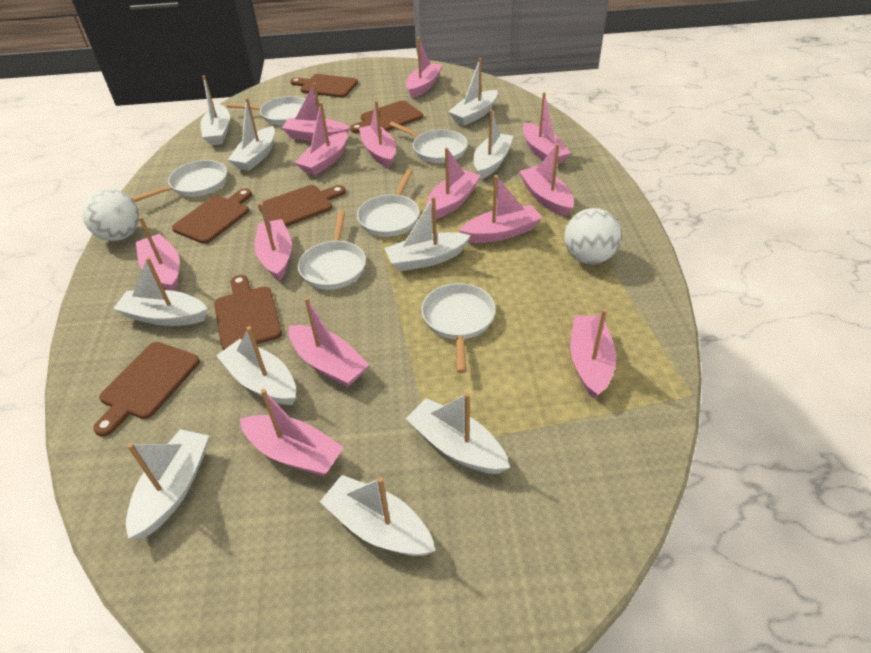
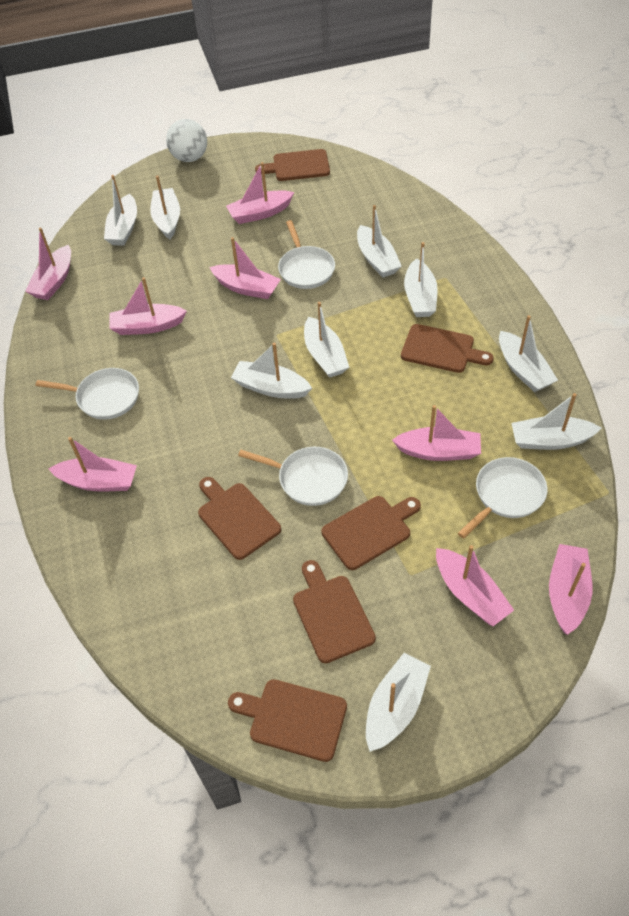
pink boat: [136,216,180,291] [240,389,344,476] [255,203,292,281] [282,83,350,141] [289,297,369,387] [294,102,348,176] [359,100,396,168] [406,37,442,98] [426,147,481,219] [459,175,542,243] [519,143,574,217] [523,92,570,164] [570,309,616,399] = 13 -> [25,228,71,300] [49,437,137,491] [110,277,187,335] [209,237,281,299] [226,162,294,224] [392,405,481,461] [436,545,514,626] [549,544,592,635] = 8
white ball: [82,189,139,241] [564,208,621,264] = 2 -> [166,119,207,162] = 1
white boat: [113,257,207,326] [126,429,209,538] [200,75,230,145] [216,326,296,405] [228,98,275,171] [320,475,435,556] [384,196,471,271] [406,393,510,474] [448,58,498,126] [474,109,513,180] = 10 -> [104,175,137,246] [150,175,180,239] [231,343,312,398] [304,302,349,378] [357,205,402,278] [366,653,431,752] [404,242,438,317] [499,315,558,392] [511,393,601,450] = 9
white pan: [132,160,227,202] [227,96,305,125] [298,211,366,290] [357,169,420,237] [389,122,468,163] [421,283,496,373] = 6 -> [36,368,139,420] [238,447,348,506] [278,220,335,289] [458,457,547,539] = 4

